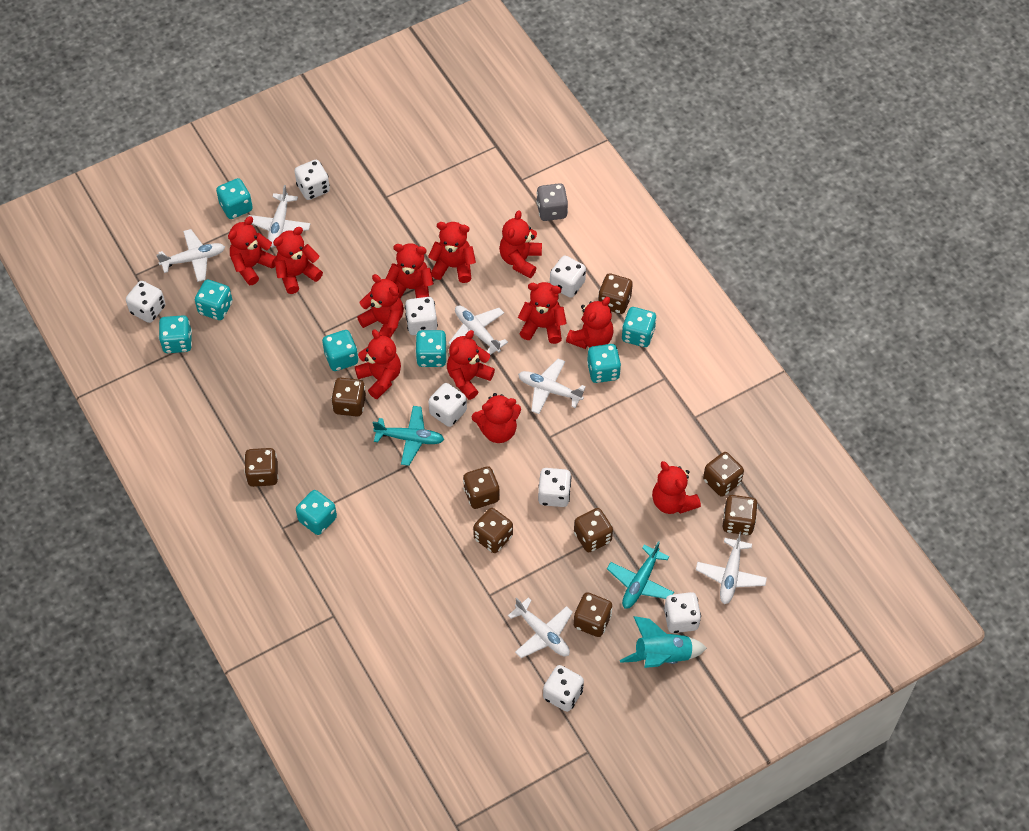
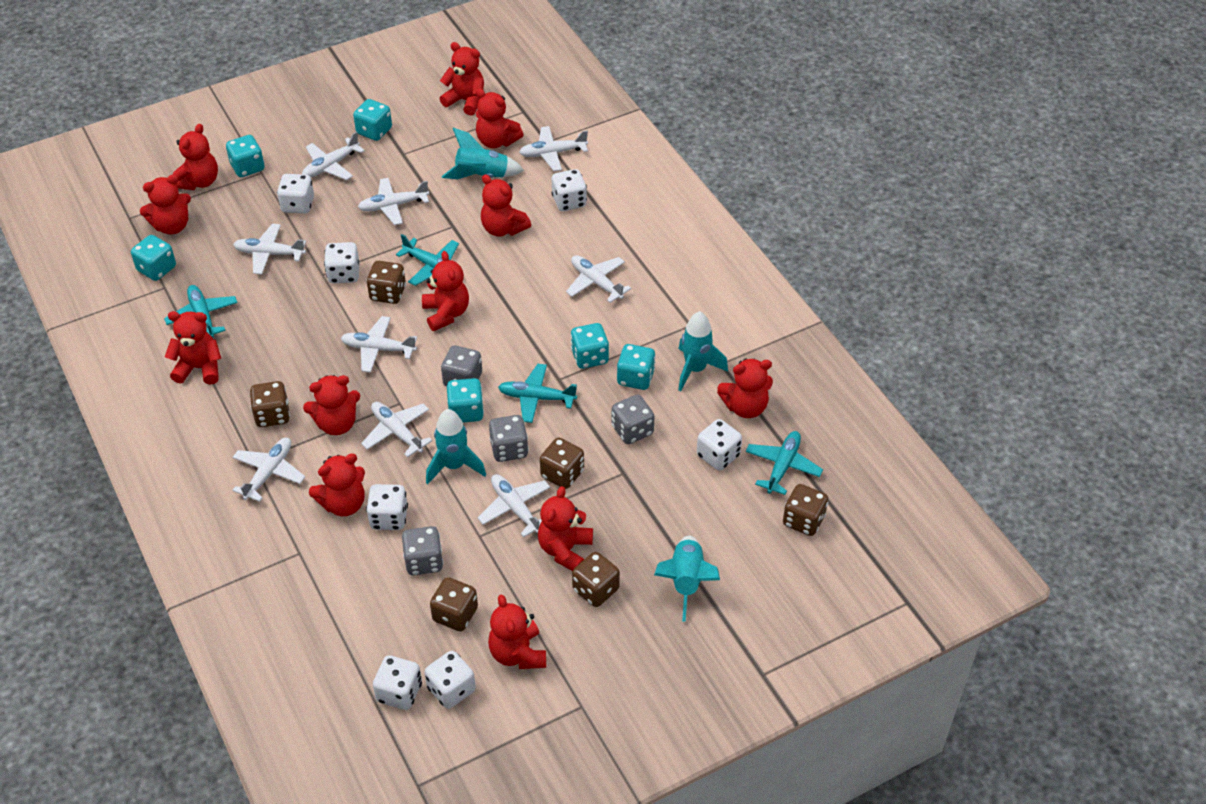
brown dice: [244,448,278,487] [331,378,366,417] [463,466,500,509] [473,508,513,553] [574,508,613,552] [574,593,613,637] [598,273,633,314] [703,452,744,497] [723,495,758,535] = 9 -> [250,381,290,427] [366,261,406,304] [430,577,478,631] [540,438,584,489] [572,552,620,607] [783,484,828,536] = 6
grey dice: [536,183,568,221] = 1 -> [402,526,444,575] [441,346,482,387] [489,415,529,462] [612,395,654,444] = 4
turquoise dice: [159,315,192,353] [195,280,232,320] [216,178,253,219] [296,490,337,535] [322,330,359,371] [415,330,447,367] [587,344,621,383] [622,307,657,347] = 8 -> [131,235,176,281] [226,135,265,177] [353,99,392,141] [447,378,484,423] [570,323,609,369] [617,344,656,390] = 6
turquoise plane: [373,406,444,466] [607,541,674,609] = 2 -> [164,285,238,338] [396,234,459,286] [498,364,577,423] [745,431,823,495] = 4
turquoise rocket: [620,616,707,668] = 1 -> [426,409,486,484] [442,128,524,179] [654,536,720,622] [678,311,728,391] = 4
white dice: [126,281,165,323] [294,160,330,200] [405,297,438,335] [428,383,467,427] [538,468,571,507] [543,665,584,712] [550,256,586,298] [664,592,701,633] = 8 -> [277,174,314,214] [324,242,359,284] [366,484,408,530] [373,655,422,710] [425,651,476,709] [552,169,587,211] [697,419,742,471] = 7
white plane: [156,229,225,282] [248,185,310,247] [448,305,508,355] [508,597,573,658] [518,359,586,414] [696,532,767,604] = 6 -> [232,438,305,502] [233,224,306,275] [302,131,365,180] [341,316,417,373] [358,178,429,225] [361,402,432,457] [477,474,551,537] [519,126,588,171] [566,255,631,303] = 9

